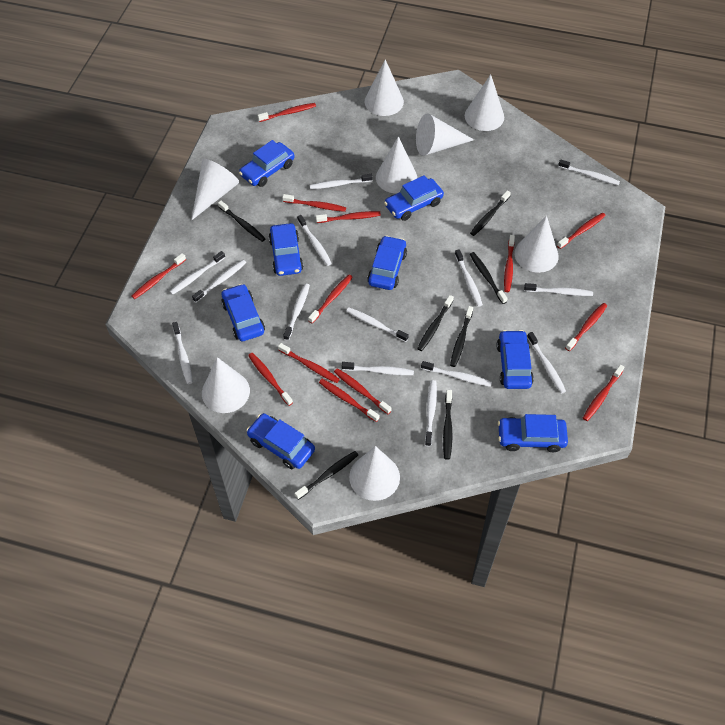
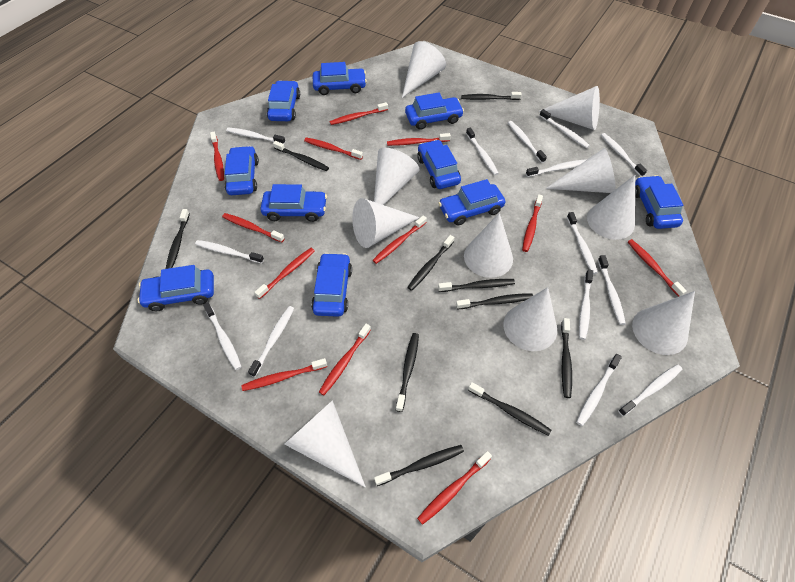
black toothbrush: [218,201,266,242] [295,451,358,500] [417,295,454,351] [443,390,452,460] [450,306,473,367] [470,191,511,236] [470,252,508,304] = 7 -> [166,209,190,269] [273,141,329,171] [374,445,464,486] [396,333,419,412] [407,235,454,291] [438,279,515,292] [456,293,533,310] [461,92,522,100] [468,382,551,436] [561,318,572,398] = 10
blue car: [221,284,265,341] [239,140,295,187] [246,413,315,469] [269,223,304,276] [367,235,407,290] [384,175,444,221] [497,330,534,389] [498,414,568,452] = 8 -> [138,265,214,311] [224,146,259,195] [260,184,327,222] [267,80,300,121] [311,253,352,317] [313,62,367,95] [405,93,464,130] [417,140,461,189] [439,179,505,225] [635,175,684,229] = 10
red toothbrush: [132,253,186,299] [248,353,293,406] [258,103,316,122] [278,343,340,383] [282,194,346,212] [308,275,353,324] [316,211,381,223] [319,379,380,422] [334,368,392,414] [504,235,515,292] [557,213,606,249] [565,303,607,351] [583,365,625,421] = 13 -> [210,132,224,181] [222,213,285,242] [241,358,327,391] [254,248,315,299] [304,137,363,160] [319,324,371,395] [330,102,388,125] [373,215,427,264] [387,133,451,146] [417,451,492,525] [522,194,543,252] [628,239,687,297] = 12
white cone: [191,159,239,220] [202,357,250,413] [349,446,400,501] [364,59,404,116] [376,136,417,193] [416,113,474,156] [465,74,504,131] [515,215,559,273] = 8 -> [284,400,366,488] [352,198,420,248] [374,148,420,205] [402,41,446,98] [464,213,513,278] [503,287,557,351] [539,86,600,130] [545,148,616,193] [587,175,635,240] [632,291,695,355] = 10

